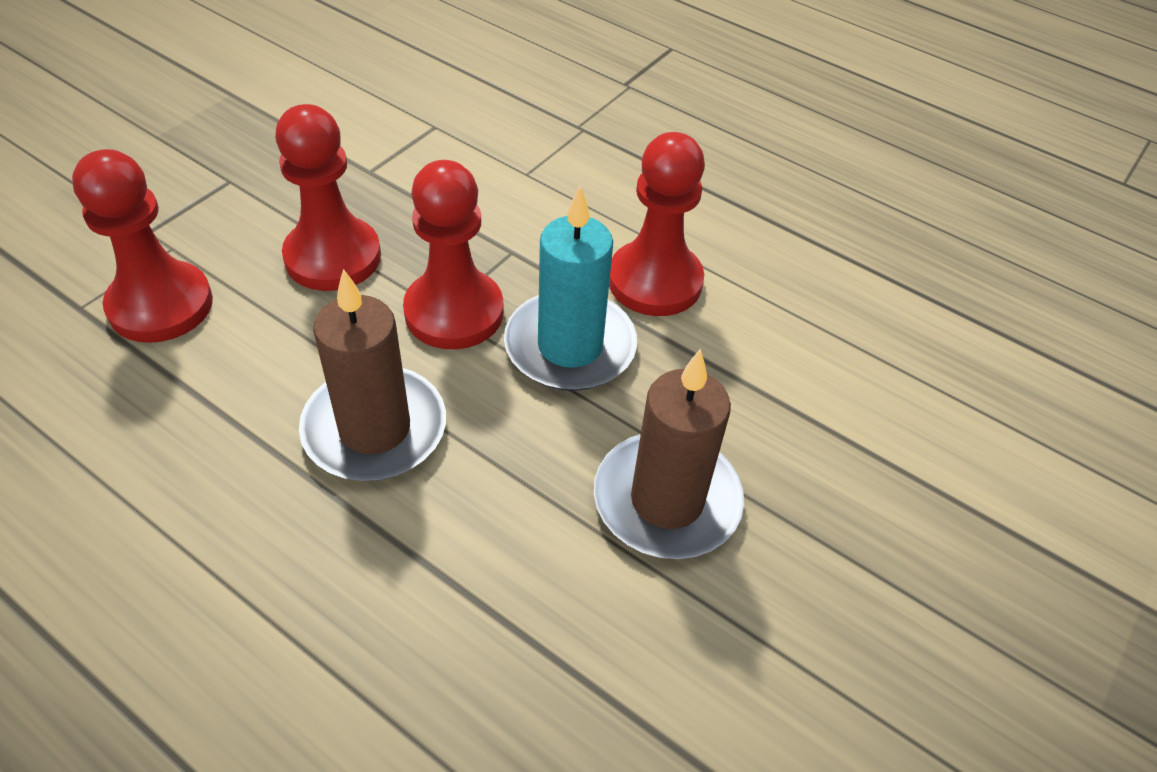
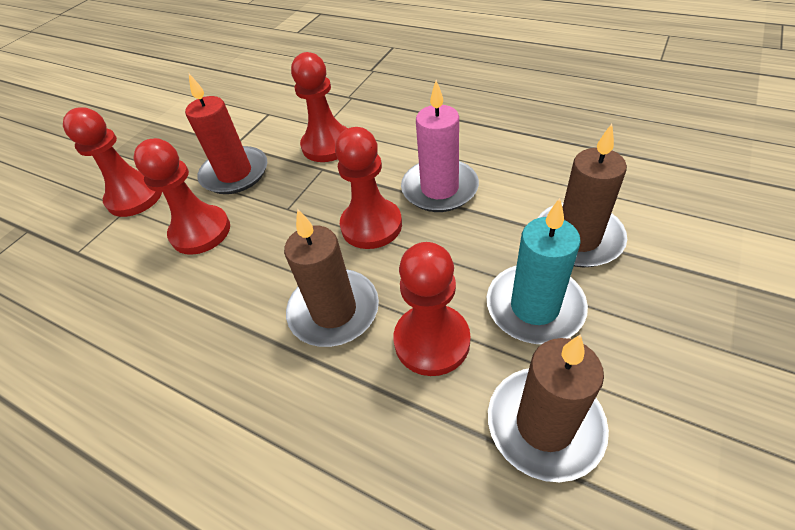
brown candle: [299,269,446,481] [594,348,744,559] = 2 -> [284,209,379,347] [488,334,609,482] [538,124,627,267] = 3
pink candle: none = 0 -> [401,80,479,212] = 1
red candle: none = 0 -> [185,74,268,194] = 1
red pawn: [72,149,213,343] [275,104,381,291] [403,160,503,349] [609,132,705,316] = 4 -> [63,108,162,217] [133,138,230,255] [291,52,348,162] [335,127,402,249] [394,242,471,376] = 5

